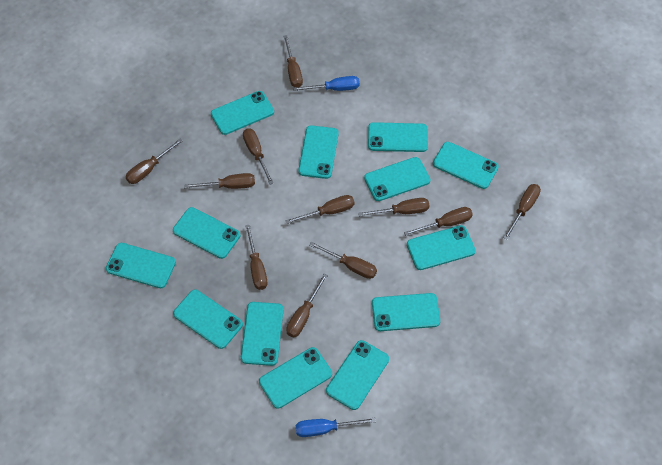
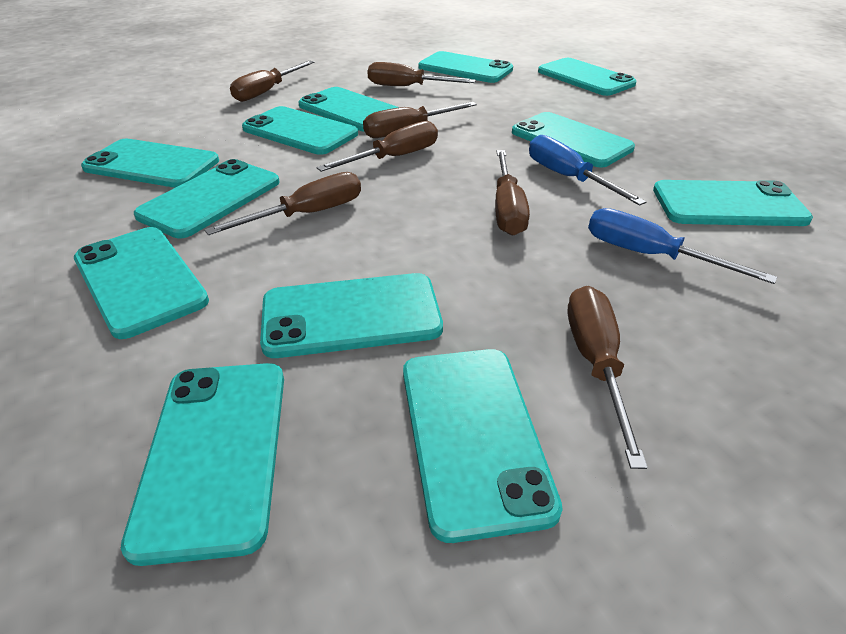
brown screwdriver: [126,139,183,184] [184,173,255,189] [243,128,274,185] [245,224,267,290] [283,35,303,87] [285,195,355,224] [286,274,328,337] [309,242,377,279] [358,198,429,217] [404,207,473,236] [503,184,541,240] = 11 -> [204,172,361,235] [230,61,314,102] [316,121,438,172] [363,102,477,138] [367,62,476,86] [495,150,530,236] [567,286,648,469] = 7
turquoise phone: [106,243,176,288] [173,207,240,259] [173,290,243,349] [211,91,274,135] [241,302,284,366] [259,347,332,409] [298,125,339,179] [326,340,389,410] [364,157,431,201] [368,122,428,152] [372,293,440,331] [407,225,476,270] [433,142,499,189] = 13 -> [74,227,209,339] [81,139,219,188] [121,363,284,566] [134,159,280,238] [242,106,358,155] [260,273,443,358] [298,87,399,132] [403,349,563,543] [419,51,513,83] [512,112,635,168] [538,58,636,96] [653,180,813,226] = 12

